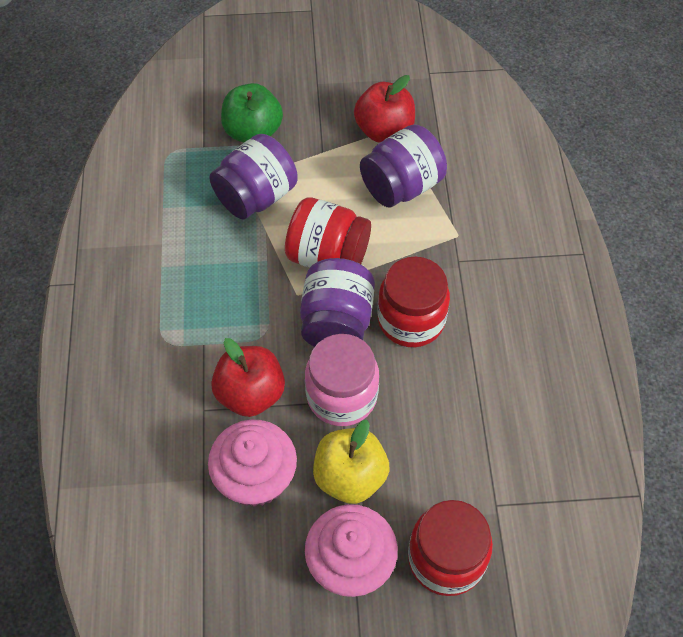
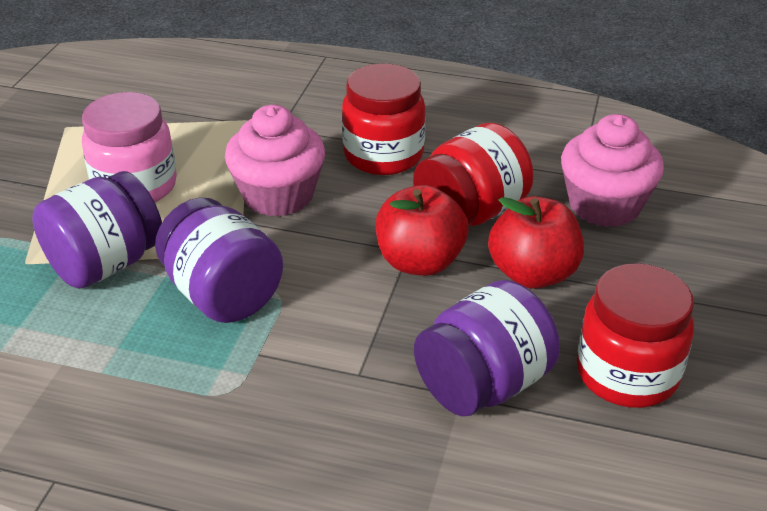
green apple: [221,83,283,143] = 1 -> none = 0
yellow apple: [313,420,390,504] = 1 -> none = 0

